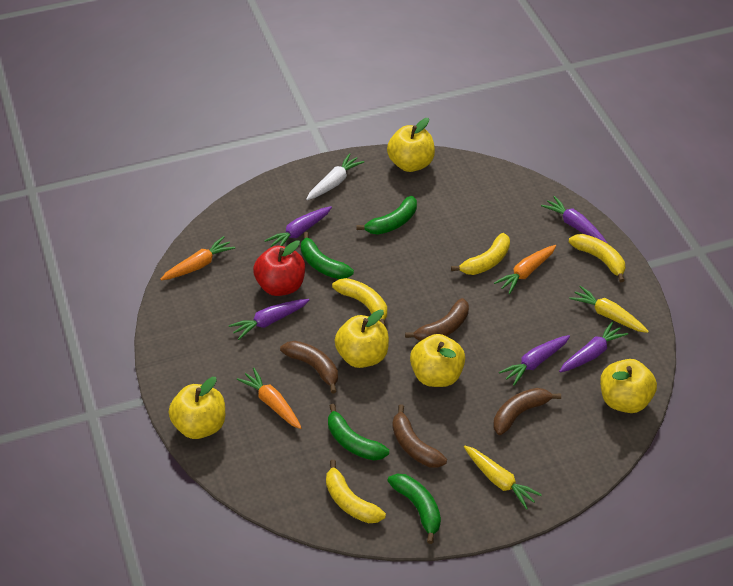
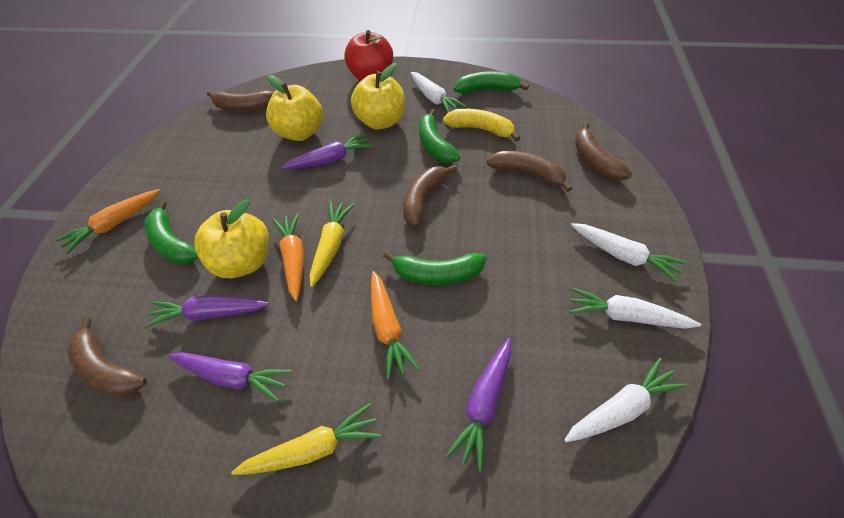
brown banana: [280,341,338,394] [392,405,447,468] [405,298,469,341] [493,388,561,435] = 4 -> [67,318,147,397] [207,90,274,112] [403,165,457,227] [487,151,572,192] [575,123,633,181] = 5
purple carrot: [229,299,309,340] [264,206,332,247] [499,335,570,386] [541,196,608,244] [559,321,628,373] = 5 -> [144,295,269,328] [168,352,292,402] [281,133,373,169] [446,338,511,472] = 4
white carrot: [306,153,364,200] = 1 -> [411,72,466,112] [564,358,687,442] [569,287,701,329] [571,223,687,283] = 4
yellow apple: [169,377,225,439] [335,310,389,368] [387,118,435,172] [410,334,465,387] [600,359,657,413] = 5 -> [194,199,269,278] [266,75,323,141] [351,63,405,130] = 3
yellow banana: [326,460,386,523] [332,278,387,327] [451,233,510,275] [569,234,625,282] = 4 -> [443,109,520,142] = 1

